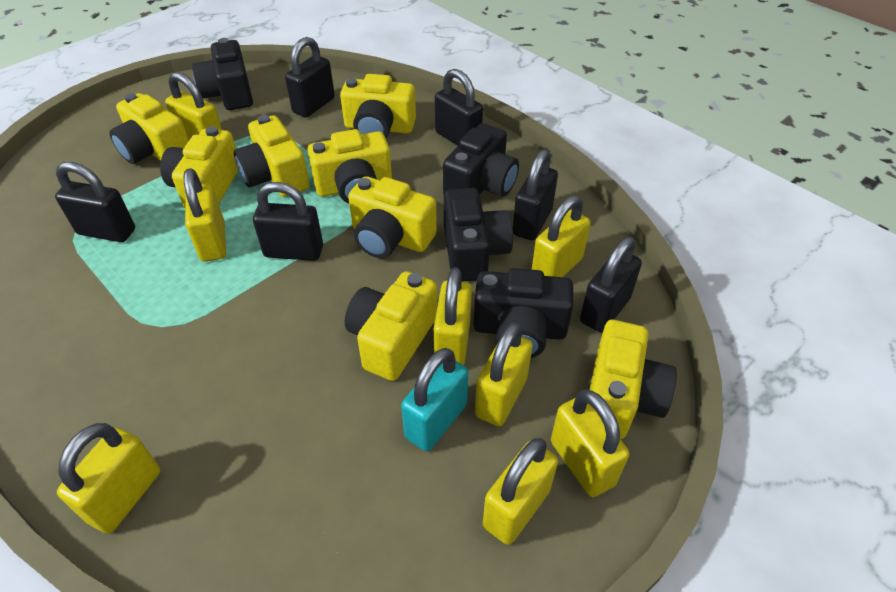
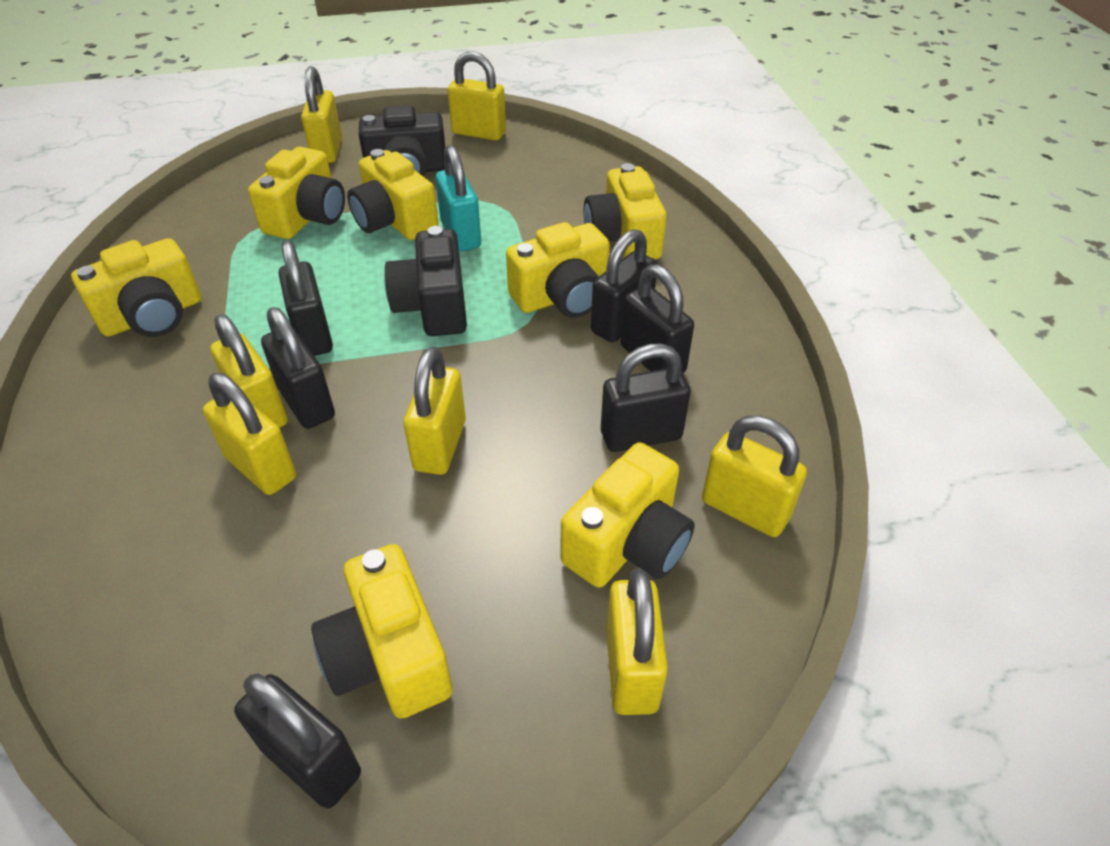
black camera: [192,38,253,110] [443,123,519,196] [444,188,513,281] [474,268,573,358] = 4 -> [359,105,446,176] [384,226,467,336] = 2
yellow camera: [109,93,189,164] [160,126,238,208] [234,115,310,197] [307,129,392,204] [340,74,416,138] [345,271,437,381] [348,176,437,258] [589,320,677,439] = 8 -> [71,238,201,337] [248,147,345,239] [311,544,453,719] [347,149,439,240] [506,222,610,318] [560,442,695,588] [584,163,667,259] = 7
yellow padlock: [57,423,160,533] [165,72,222,140] [184,168,226,262] [434,267,472,365] [475,322,533,426] [483,438,558,545] [532,195,591,277] [551,390,629,497] = 8 -> [203,373,296,495] [210,314,288,428] [301,66,342,163] [403,347,466,475] [448,51,506,141] [606,569,668,715] [702,415,807,537] = 7

